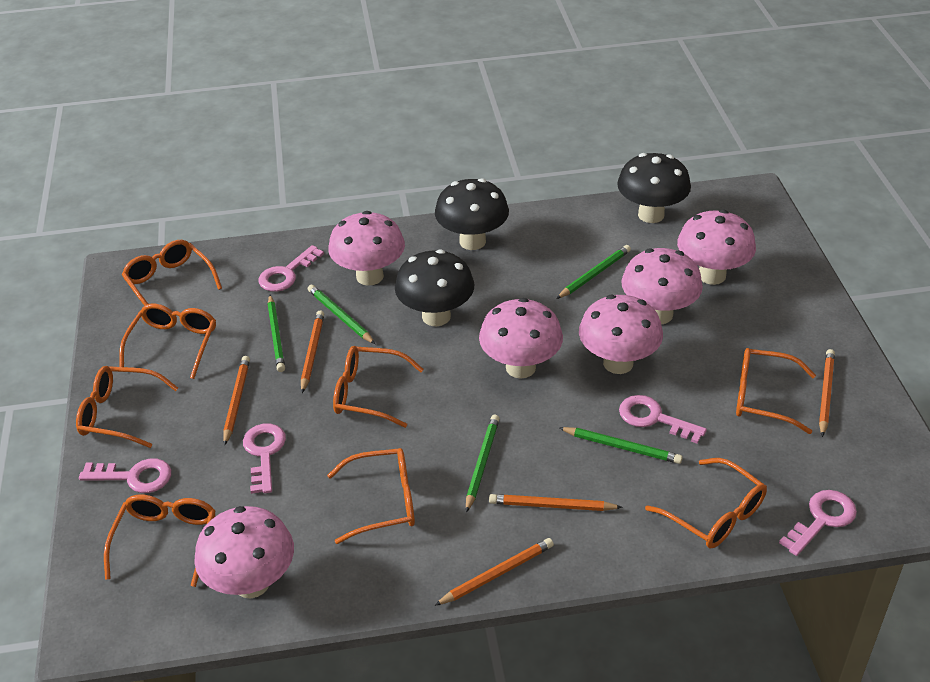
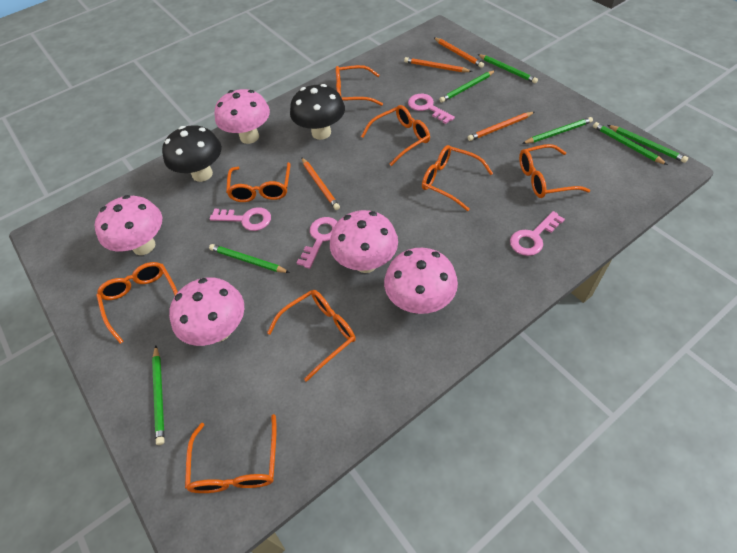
black mushroom: [395,249,474,326] [435,178,509,250] [617,153,691,223] = 3 -> [162,125,222,182] [290,84,345,140] = 2
green pencil: [268,295,285,372] [308,285,375,344] [466,415,500,513] [556,245,631,299] [559,427,683,464] = 5 -> [152,346,165,445] [209,244,290,273] [439,70,496,103] [477,54,538,83] [522,117,593,144] [593,122,668,165] [607,125,688,163] = 7
orange pencil: [223,356,250,446] [301,310,324,393] [434,538,554,606] [489,494,623,511] [819,349,835,437] = 5 -> [301,157,340,210] [404,57,472,72] [434,37,484,68] [468,112,534,141] = 4
pink key: [79,458,171,493] [243,423,286,494] [258,245,324,292] [619,395,707,444] [779,490,857,556] = 5 -> [209,207,271,231] [297,217,338,269] [408,94,455,124] [510,211,565,256] = 4
pink mushroom: [194,506,294,598] [328,211,405,286] [479,298,563,379] [579,295,663,374] [622,248,703,324] [677,210,756,285] = 6 -> [95,195,162,255] [169,277,244,346] [215,89,270,144] [330,210,398,273] [384,248,458,314] = 5

